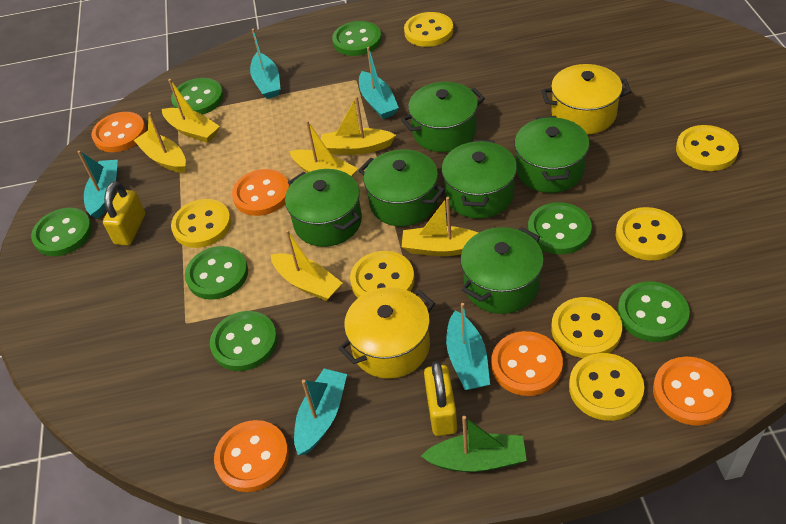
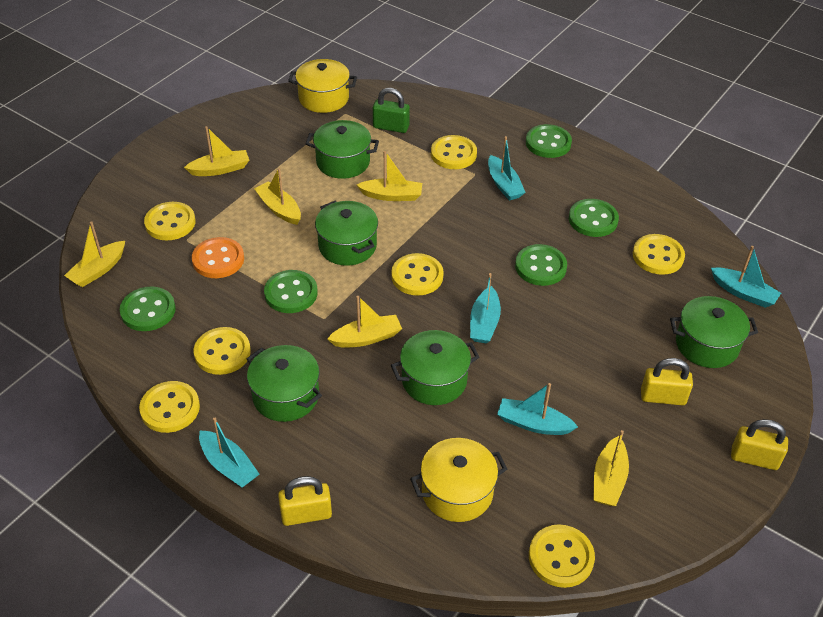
green boat: [421,416,527,472] = 1 -> none = 0
green button: [31,208,92,256] [171,78,223,115] [185,246,248,300] [210,311,278,371] [332,21,382,56] [528,202,592,254] [617,282,690,342] = 7 -> [120,287,176,331] [264,270,318,313] [515,244,567,286] [526,124,572,158] [569,199,619,237] = 5
green padlock: none = 0 -> [373,88,410,133] = 1
green pot: [285,169,362,247] [358,149,445,226] [401,82,485,152] [442,140,517,218] [460,227,544,314] [515,116,589,193] = 6 -> [247,345,322,422] [306,120,379,179] [315,201,378,266] [391,330,479,405] [670,296,758,368] = 5
orange button: [92,112,146,152] [214,420,289,492] [232,169,289,216] [491,331,563,396] [653,357,732,426] = 5 -> [192,237,244,278] = 1
yellow padlock: [103,181,145,246] [424,361,457,436] = 2 -> [278,476,332,526] [641,358,693,405] [731,419,788,470] = 3

